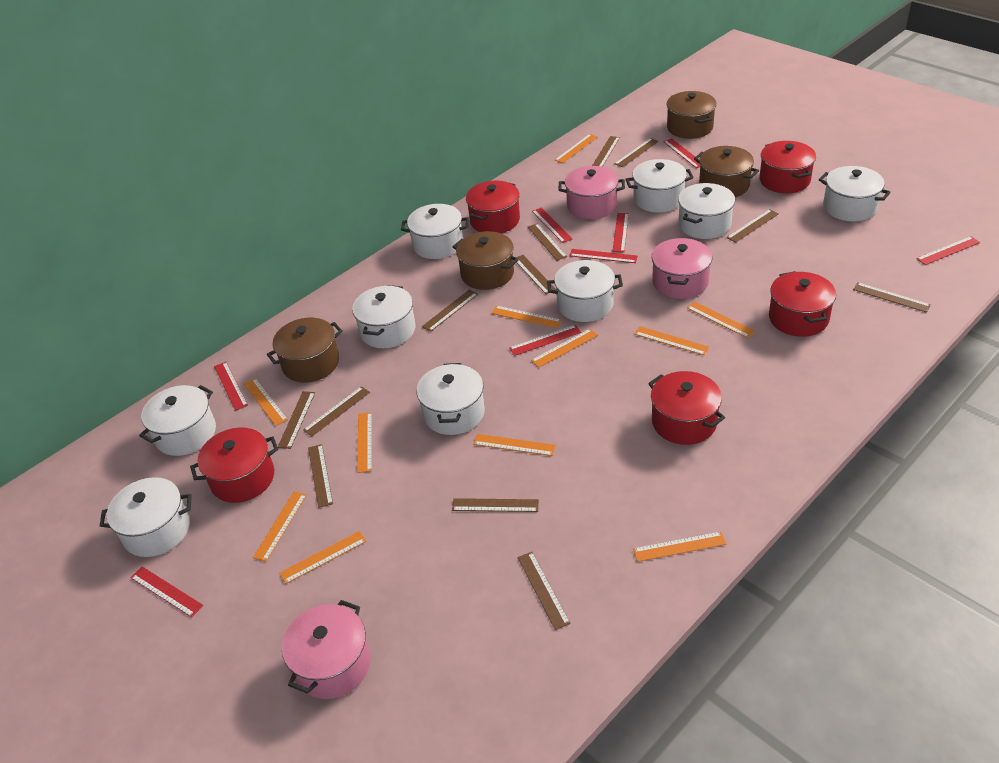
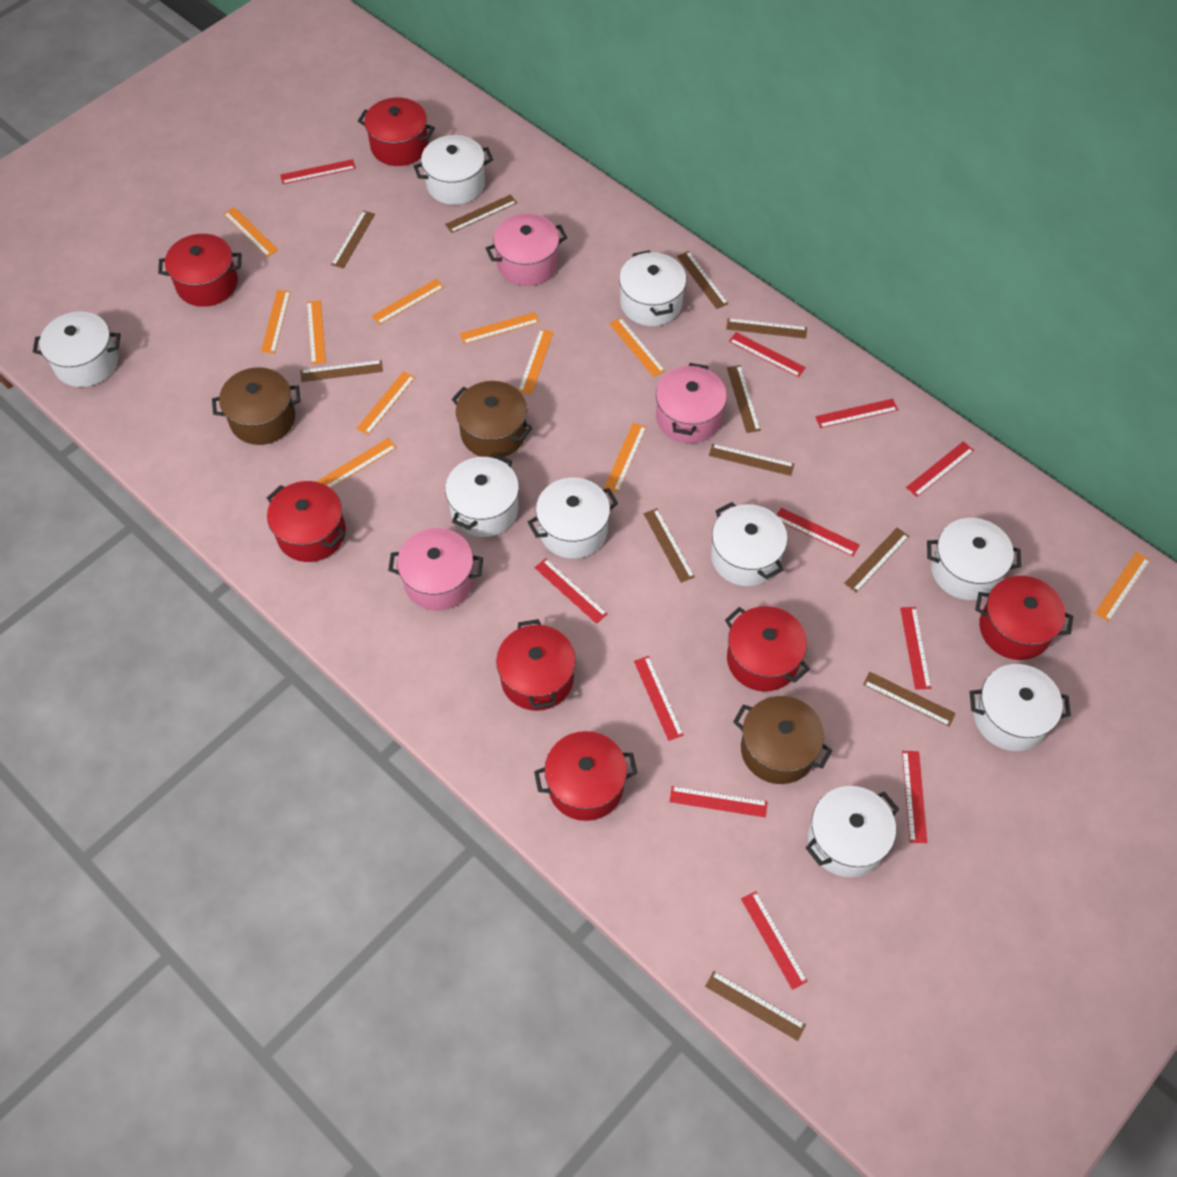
brown pot: [267,318,343,383] [453,231,519,290] [667,91,716,139] [694,146,759,197] = 4 -> [212,367,301,445] [452,381,532,458] [733,696,832,784] = 3
brown ruler: [278,391,315,449] [303,386,370,436] [308,444,333,508] [422,290,478,332] [452,498,539,512] [516,255,556,294] [518,552,571,630] [528,223,567,261] [592,136,620,167] [614,138,659,167] [727,209,779,242] [853,283,931,313] = 12 -> [300,360,383,382] [331,211,375,269] [445,194,517,233] [644,508,695,583] [677,251,729,309] [705,971,806,1041] [709,444,794,476] [726,318,807,339] [727,365,761,433] [844,528,909,593] [863,672,956,726] = 11
red pot: [190,428,278,503] [466,180,520,233] [648,371,725,445] [760,141,816,193] [769,271,836,337] = 5 -> [158,234,241,307] [267,481,346,562] [358,97,435,166] [496,619,576,711] [534,731,637,821] [725,606,810,692] [975,576,1073,660] = 7
red ruler: [130,567,203,617] [214,362,248,411] [509,325,581,356] [532,207,572,243] [569,249,638,263] [613,213,629,252] [663,138,700,168] [916,236,980,265] = 8 -> [280,159,356,184] [535,558,608,624] [634,656,684,741] [669,786,768,818] [729,332,806,377] [741,891,808,990] [777,508,860,556] [815,399,898,428] [900,607,931,690] [902,751,927,843] [906,441,974,497] = 11

